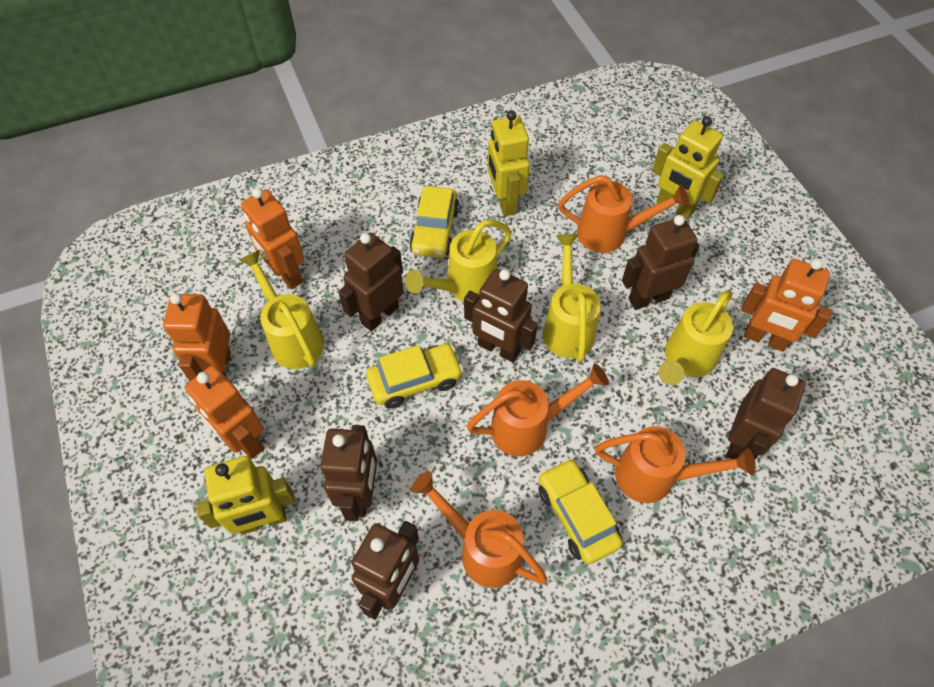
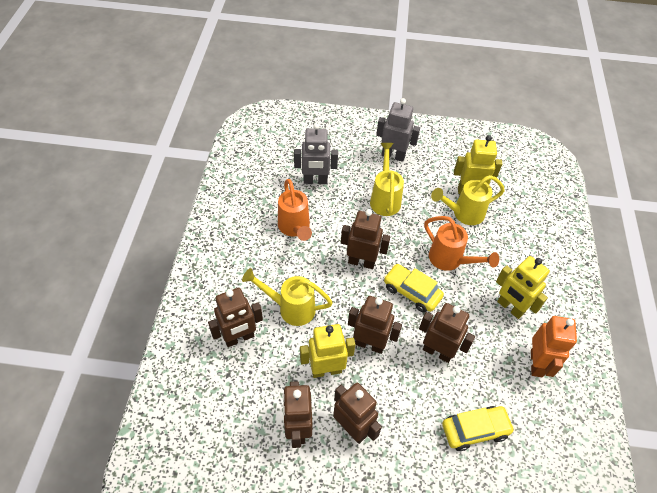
grey robot: none = 0 -> [294,123,338,184] [376,98,420,162] = 2
orange robot: [163,293,231,381] [185,365,264,459] [241,188,304,289] [741,259,832,352] = 4 -> [531,316,577,377] = 1
orange watering can: [411,471,547,588] [467,363,609,456] [559,175,689,253] [595,426,756,503] = 4 -> [278,179,312,241] [424,216,499,271] = 2
yellow car: [366,344,464,408] [409,186,459,258] [539,458,622,564] = 3 -> [384,264,444,313] [442,406,515,451] = 2
yellow watering can: [239,250,324,369] [405,220,512,302] [543,234,601,362] [658,290,733,385] = 4 -> [242,268,333,326] [370,143,404,216] [431,175,505,225] = 3

